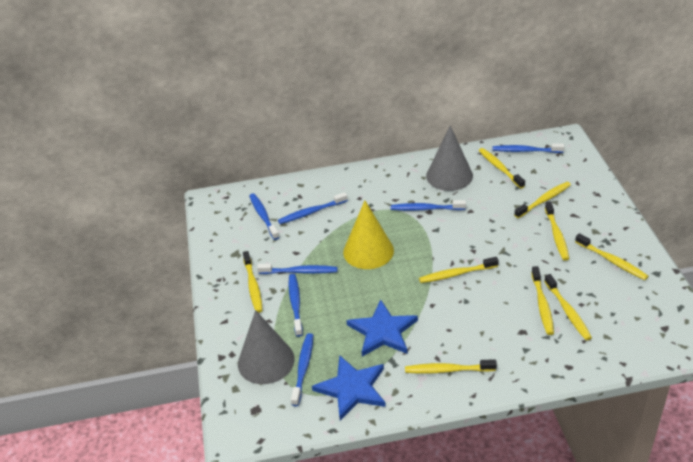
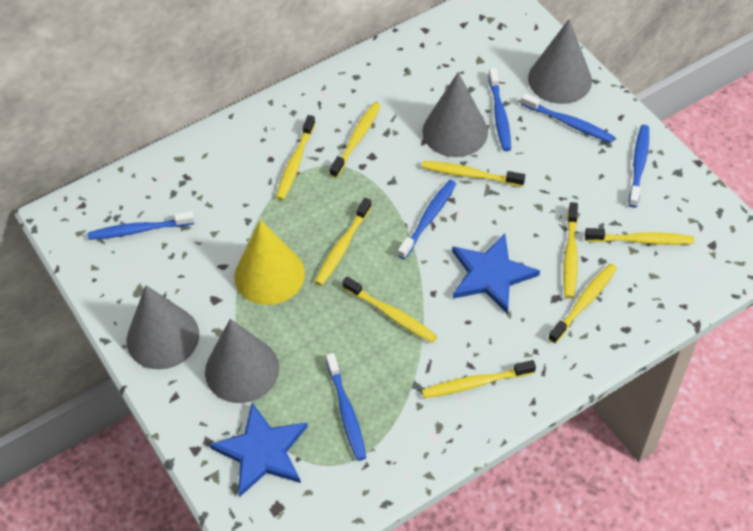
blue toothbrush: [249,193,279,240] [257,264,338,274] [278,192,348,224] [288,274,303,337] [291,333,313,406] [391,200,466,211] [492,143,564,153] = 7 -> [88,211,195,240] [326,353,366,461] [398,180,456,259] [488,68,511,151] [521,93,615,143] [628,125,649,208] = 6
grey cone: [238,310,294,384] [426,126,473,191] = 2 -> [127,285,199,369] [205,319,279,403] [423,72,488,157] [528,19,592,104] = 4

